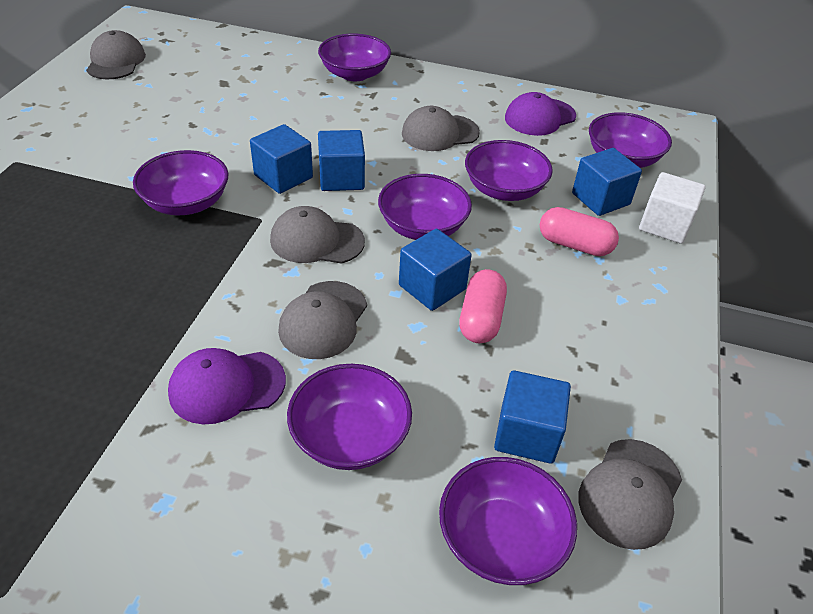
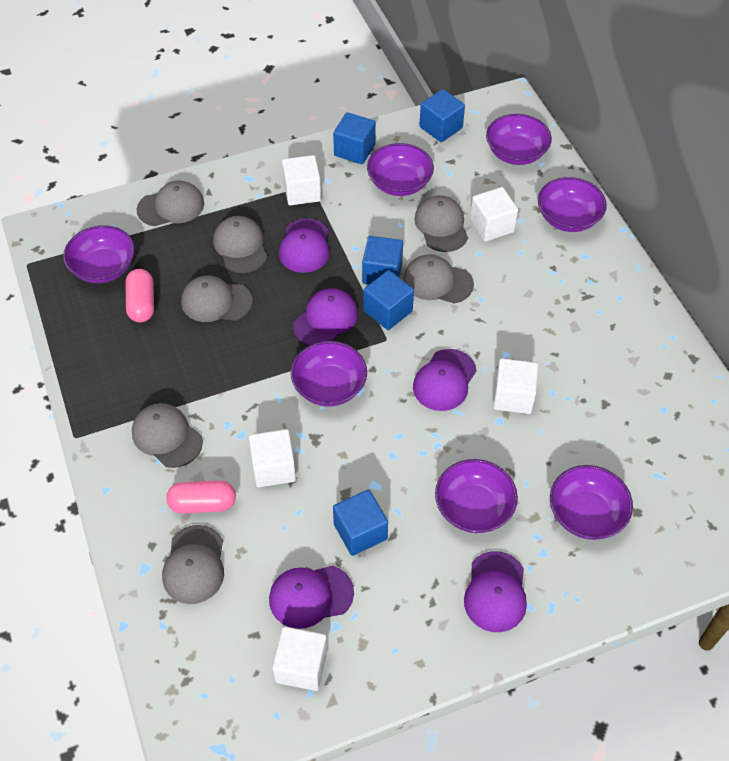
grey cap: [86,30,146,79] [270,206,365,264] [278,281,367,359] [402,106,480,151] [578,439,682,550] = 5 -> [132,403,203,468] [137,181,204,226] [162,525,224,604] [181,276,253,322] [213,216,268,273] [403,254,474,303] [414,195,468,252] = 7
purple cap: [168,348,286,424] [505,92,576,136] = 2 -> [269,566,354,629] [279,218,330,273] [293,288,358,346] [413,349,477,411] [464,551,527,632] = 5
white cube: [639,172,705,244] = 1 -> [249,429,296,487] [272,627,327,691] [282,155,321,205] [470,187,518,242] [493,358,538,414] = 5

